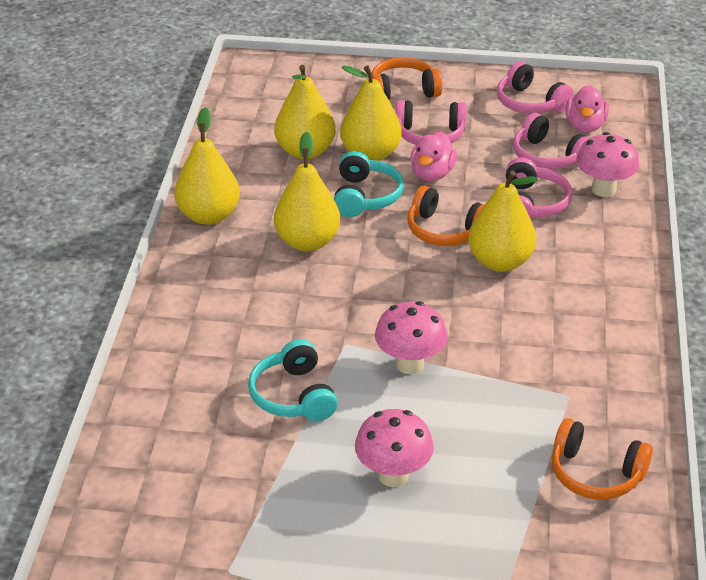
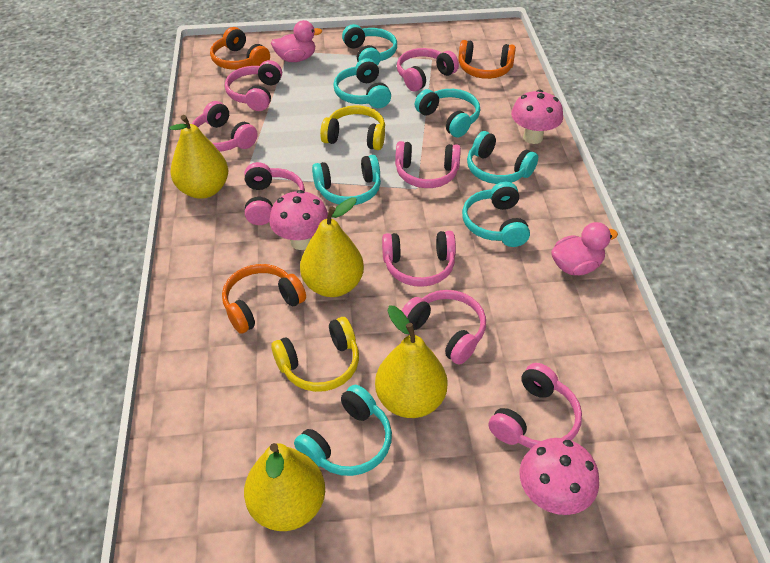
pink headphones: [396,100,467,145] [497,61,574,114] [506,157,572,219] [513,113,589,169] = 4 -> [192,101,258,152] [225,60,282,111] [244,162,305,225] [382,231,456,287] [395,141,461,188] [397,48,459,92] [402,290,486,365] [489,363,582,448] = 8
turquoise headphones: [248,339,338,421] [334,151,404,217] = 2 -> [294,385,392,476] [312,155,381,205] [333,58,391,108] [342,24,397,66] [415,89,480,138] [462,182,530,247] [467,131,538,184] = 7
yellow headphones: none = 0 -> [271,317,359,392] [320,105,385,150] = 2
yellow pear: [174,107,240,225] [274,65,336,159] [274,132,340,251] [340,66,402,161] [468,170,538,272] = 5 -> [169,115,228,199] [244,443,325,531] [300,197,364,297] [375,305,448,418] = 4

